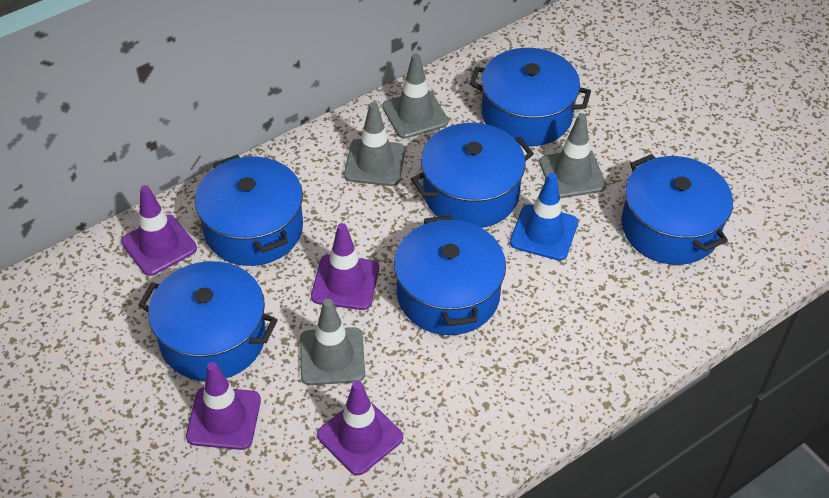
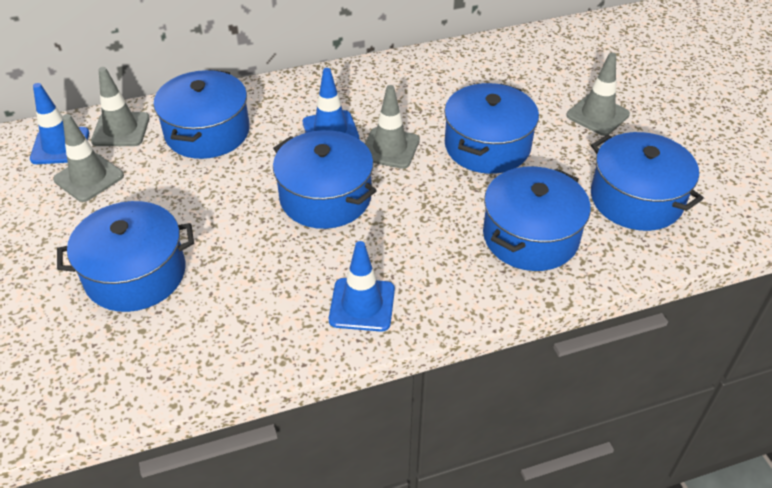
blue traffic cone: [510,173,578,261] = 1 -> [30,83,89,164] [303,68,359,139] [329,241,395,332] = 3
purple traffic cone: [121,185,197,276] [186,362,261,450] [311,223,379,310] [317,381,403,475] = 4 -> none = 0

